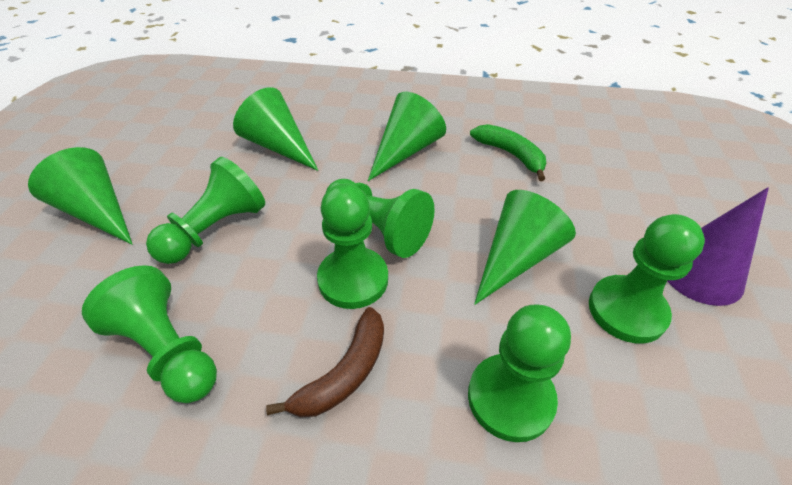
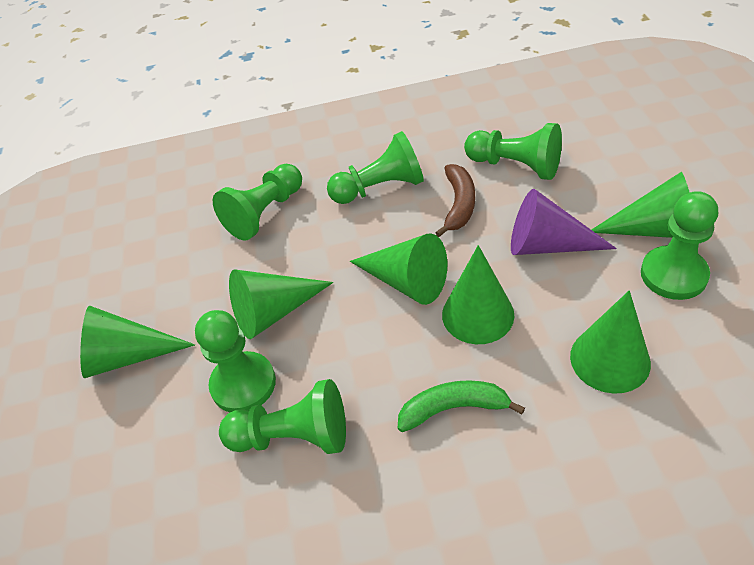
green cone: [28,147,132,244] [233,87,318,171] [368,92,446,181] [474,190,576,305] = 4 -> [80,306,195,378] [229,269,333,339] [350,233,447,305] [442,245,514,344] [570,290,651,394] [592,172,690,238] = 6

